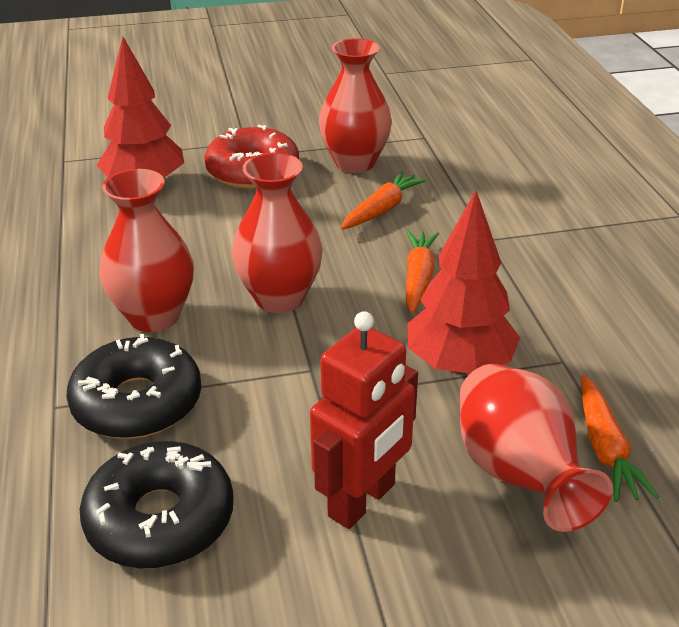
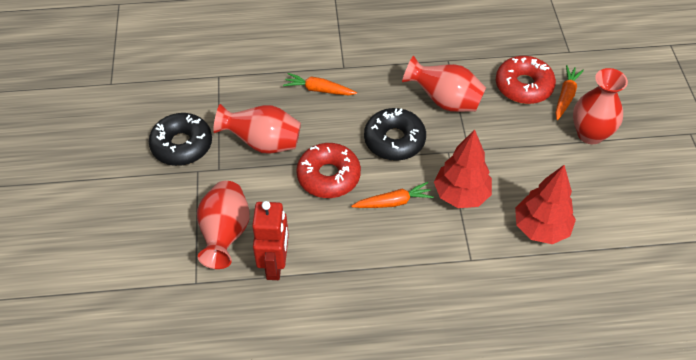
red donut: [204,125,299,189] = 1 -> [296,143,361,198] [496,56,556,104] = 2

